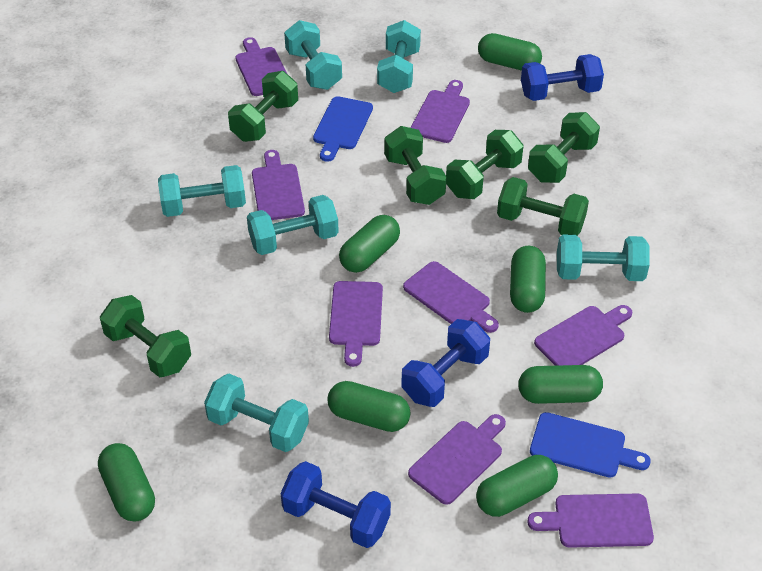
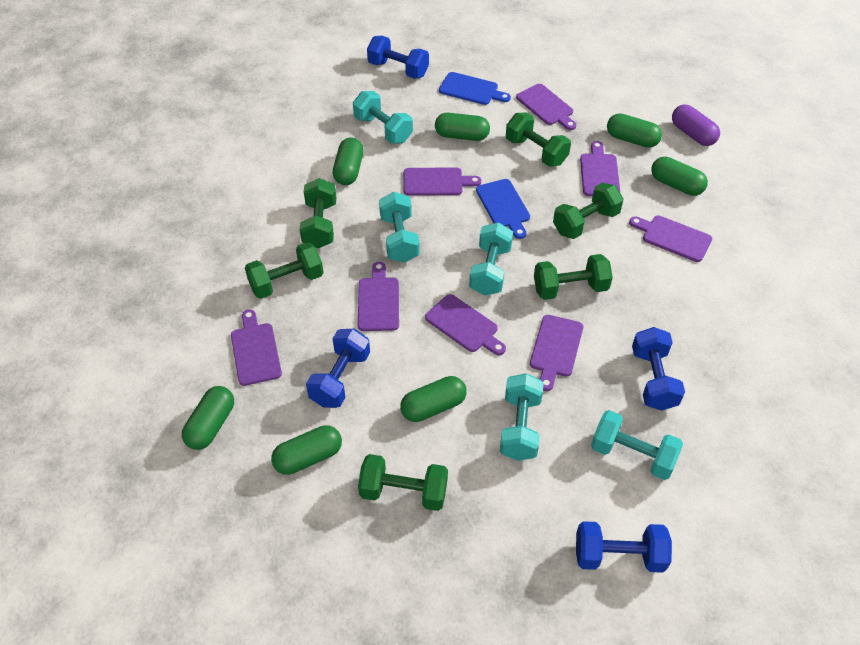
blue dumbbell: [281,461,391,548] [401,319,490,407] [521,54,604,101] = 3 -> [306,329,370,408] [367,36,429,79] [576,521,672,573] [632,327,685,410] = 4
purple capsule: none = 0 -> [672,105,720,146] = 1
turquoise dumbbell: [158,165,246,217] [204,374,309,452] [247,195,339,255] [284,20,342,90] [377,20,421,93] [557,234,650,281] = 6 -> [353,91,413,144] [379,192,420,263] [469,222,513,296] [500,373,544,461] [591,410,683,480] = 5

